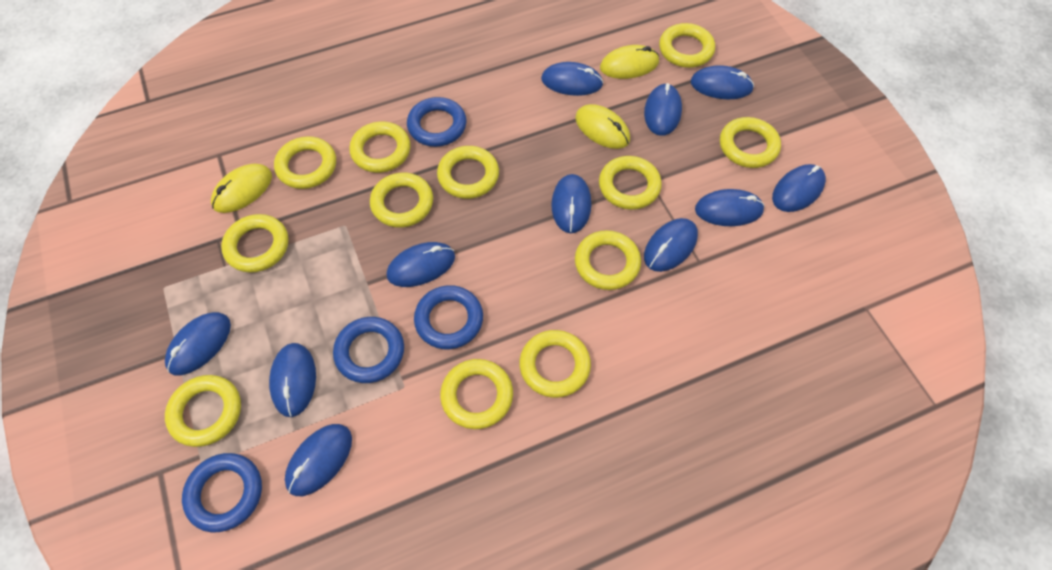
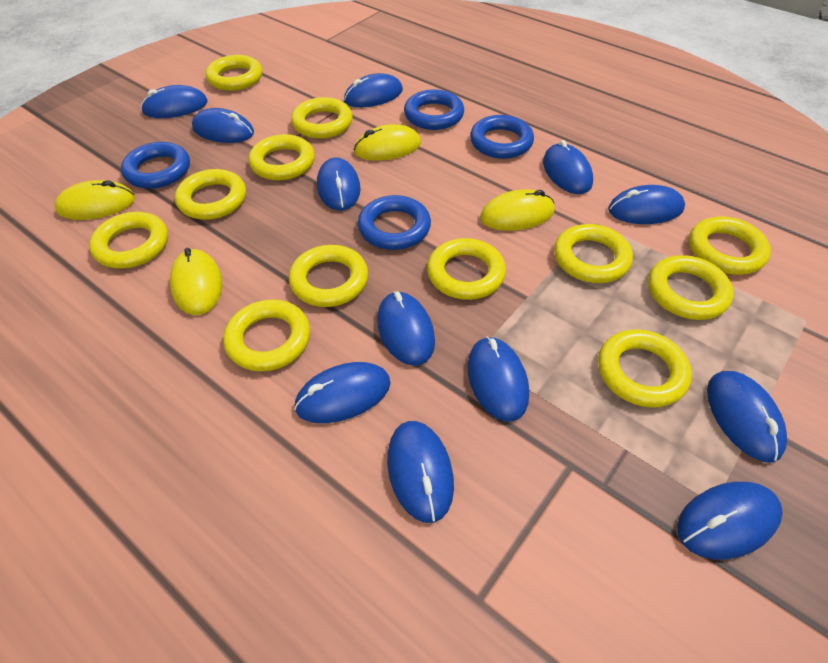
blue mouse: [165,312,231,375] [269,343,316,417] [285,424,352,496] [387,242,455,287] [541,62,604,96] [551,174,591,233] [644,83,682,136] [644,218,698,272] [691,65,754,99] [695,189,765,226] [772,164,826,212] = 11 -> [141,85,208,118] [192,108,254,143] [294,362,391,423] [317,158,361,211] [344,73,403,107] [377,291,435,366] [387,421,454,523] [468,336,529,422] [543,140,593,194] [608,185,685,224] [677,482,783,560] [707,371,787,463] = 12
yellow mouse: [211,164,272,213] [575,104,630,149] [600,45,659,79] = 3 -> [55,180,135,220] [170,248,222,315] [354,124,421,161] [480,189,555,231] = 4

